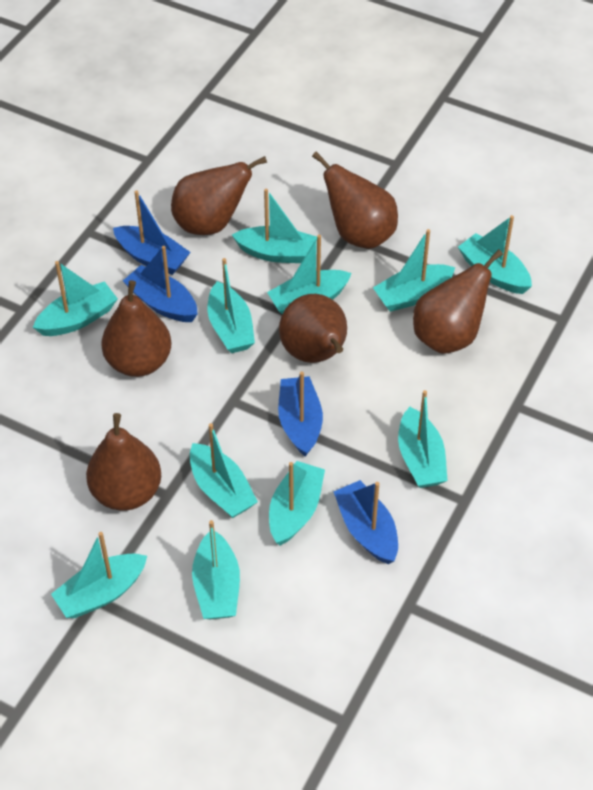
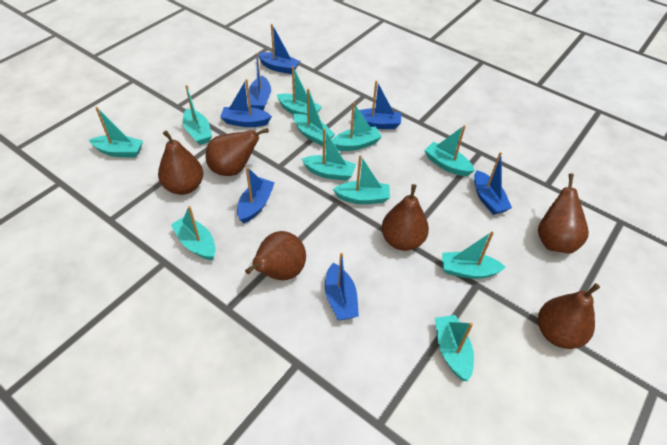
blue boat: [113,191,191,275] [123,246,197,322] [278,371,323,457] [334,480,398,564] = 4 -> [220,79,272,127] [237,167,275,223] [249,53,271,110] [258,24,300,74] [325,253,359,320] [351,80,401,129] [474,152,512,215] = 7

